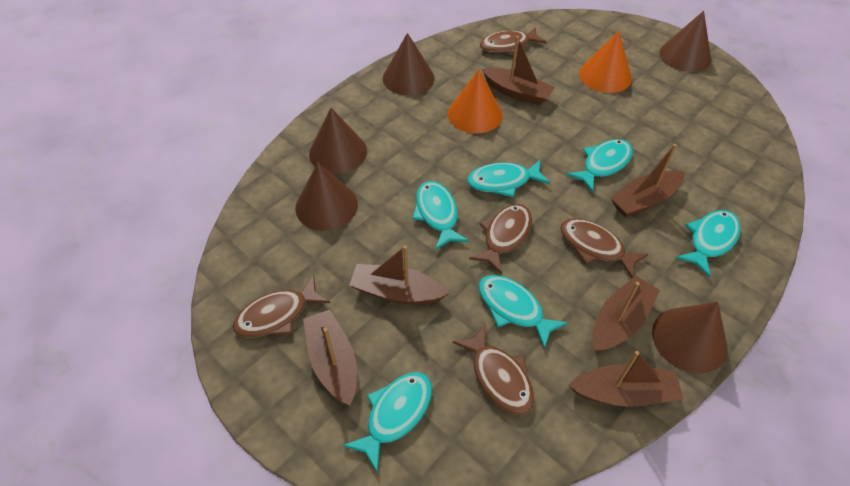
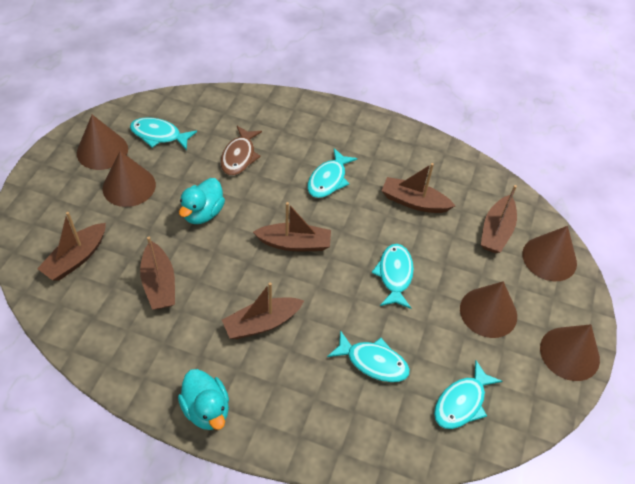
brown fish: [233,275,330,338] [452,324,535,415] [469,204,532,274] [480,27,547,54] [560,218,649,278] = 5 -> [220,126,262,176] = 1
orange cone: [448,69,503,133] [579,30,632,93] = 2 -> none = 0
turquoise duck: none = 0 -> [178,369,229,430] [179,178,225,224] = 2
turquoise fish: [343,372,432,472] [412,181,469,250] [467,160,550,197] [479,275,568,349] [566,139,633,193] [676,210,741,278] = 6 -> [130,117,197,150] [307,148,357,198] [327,330,410,382] [372,244,414,309] [434,360,502,429] = 5

